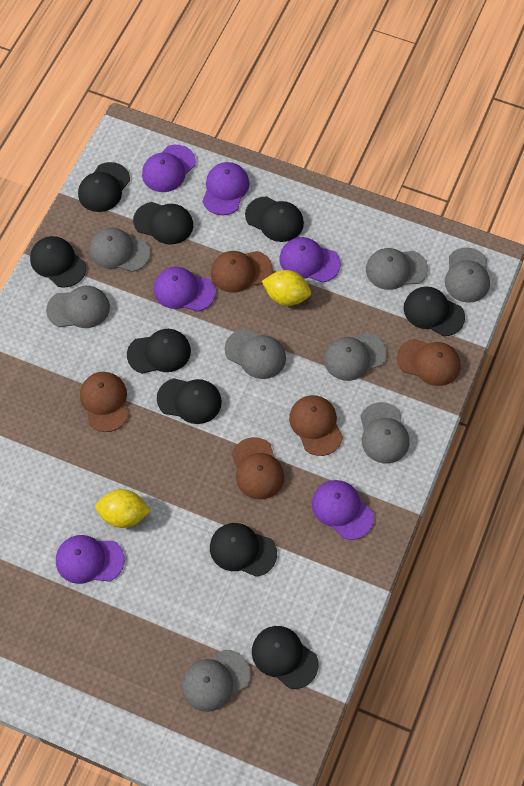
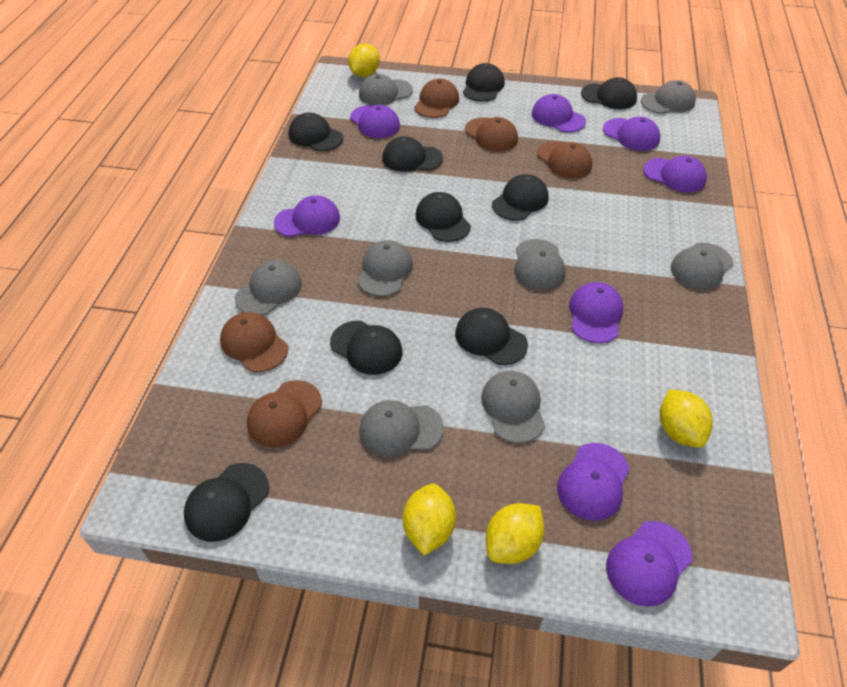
purple cap: [56,535,125,584] [142,145,196,192] [154,267,216,312] [202,162,249,215] [279,237,341,283] [312,480,374,540] = 6 -> [274,195,340,237] [350,105,400,138] [532,94,586,132] [557,443,630,521] [569,282,624,343] [603,117,660,151] [606,521,693,607] [643,156,707,193] = 8
yellow lemon: [95,489,151,528] [262,270,311,306] = 2 -> [348,44,380,77] [403,483,456,556] [486,503,544,564] [660,390,713,448] = 4

